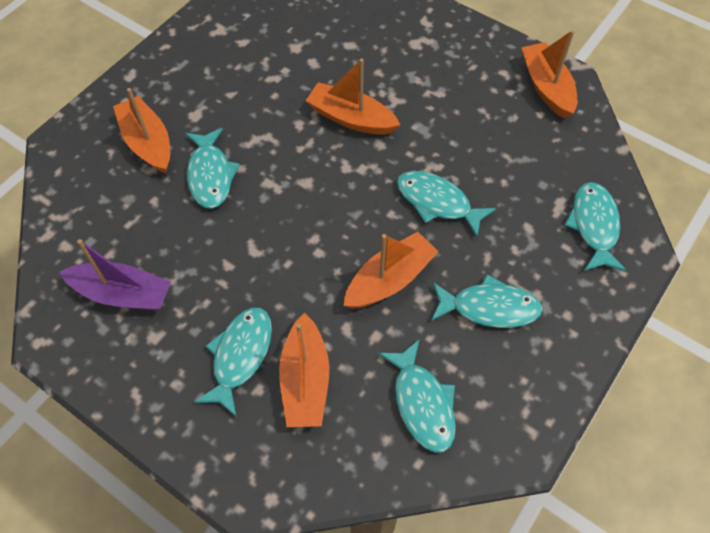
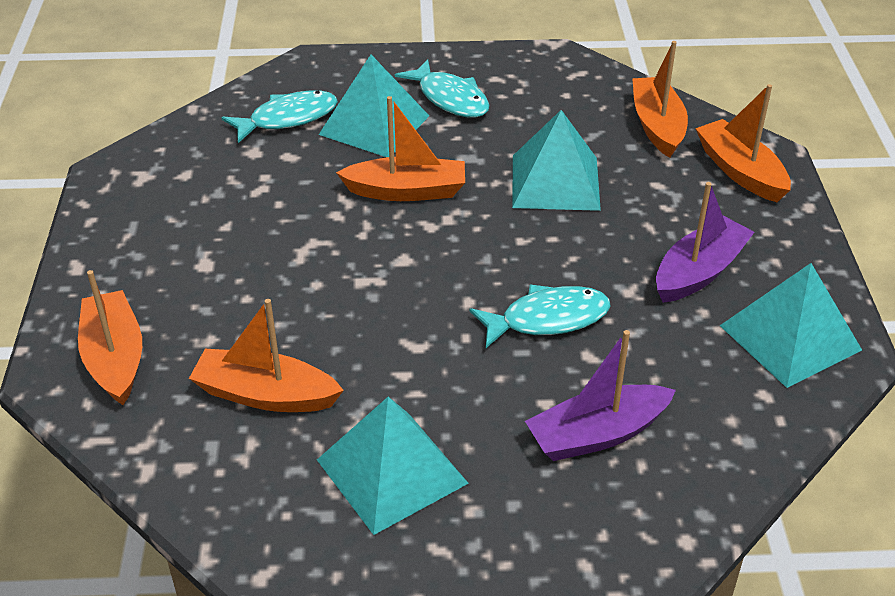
purple boat: [59,239,171,311] = 1 -> [525,330,676,461] [656,182,755,303] = 2
turquoise fish: [185,128,240,209] [194,307,272,417] [378,340,456,453] [397,171,496,237] [431,274,543,328] [564,182,627,272] = 6 -> [222,91,338,143] [395,59,489,118] [469,285,611,348] = 3
turquoise pyramid: none = 0 -> [317,397,469,535] [319,55,429,157] [512,110,601,211] [720,263,862,388] = 4

